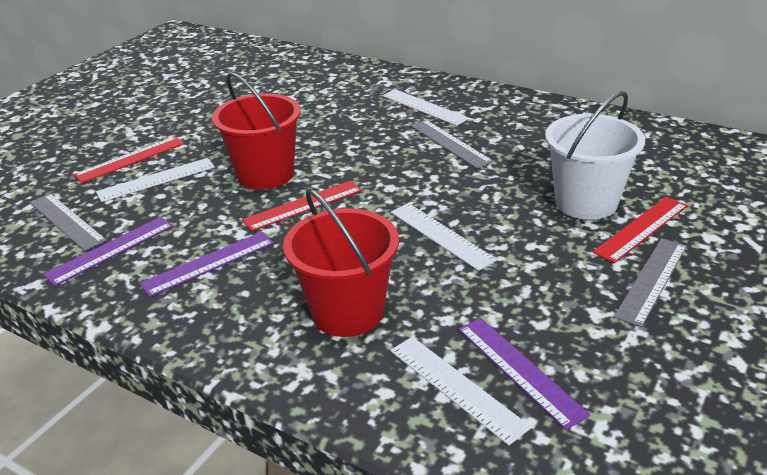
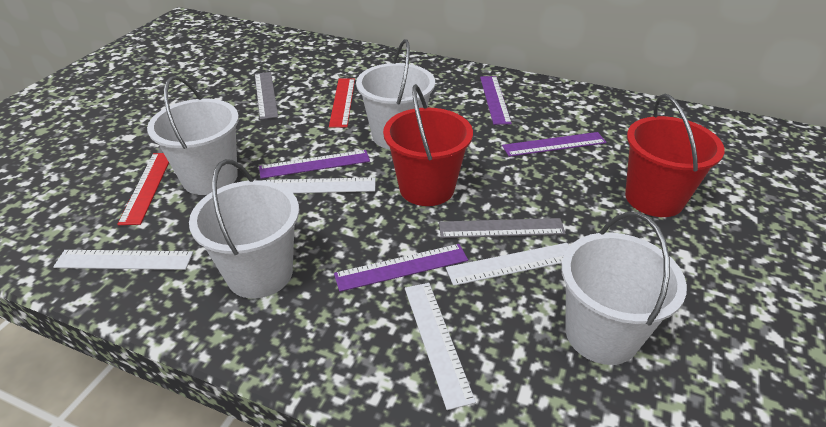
grey ruler: [30,193,107,251] [410,120,494,169] [614,238,687,327] = 3 -> [255,72,278,120] [439,218,566,238] = 2
purple ruler: [43,217,173,286] [139,232,274,297] [458,318,590,430] = 3 -> [259,150,370,179] [334,244,468,292] [480,76,512,125] [502,132,607,157] = 4
red ruler: [73,136,184,183] [242,181,362,231] [593,197,687,263] = 3 -> [117,153,169,225] [329,78,355,127] = 2
white bucket: [545,91,645,220] = 1 -> [147,76,239,195] [189,159,299,299] [356,39,435,150] [561,212,687,365] = 4

